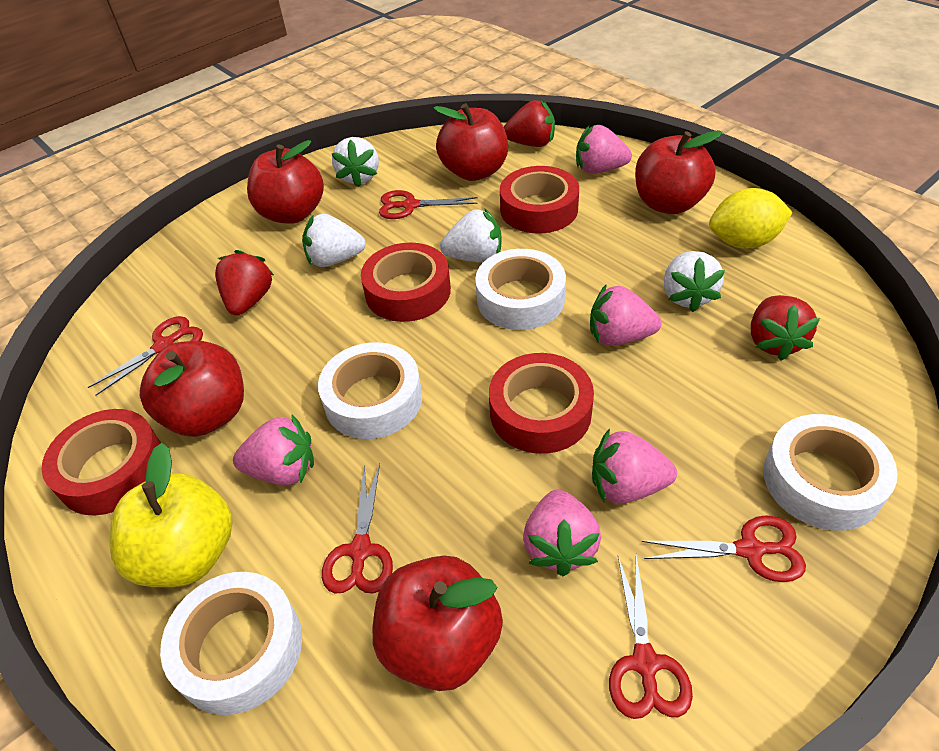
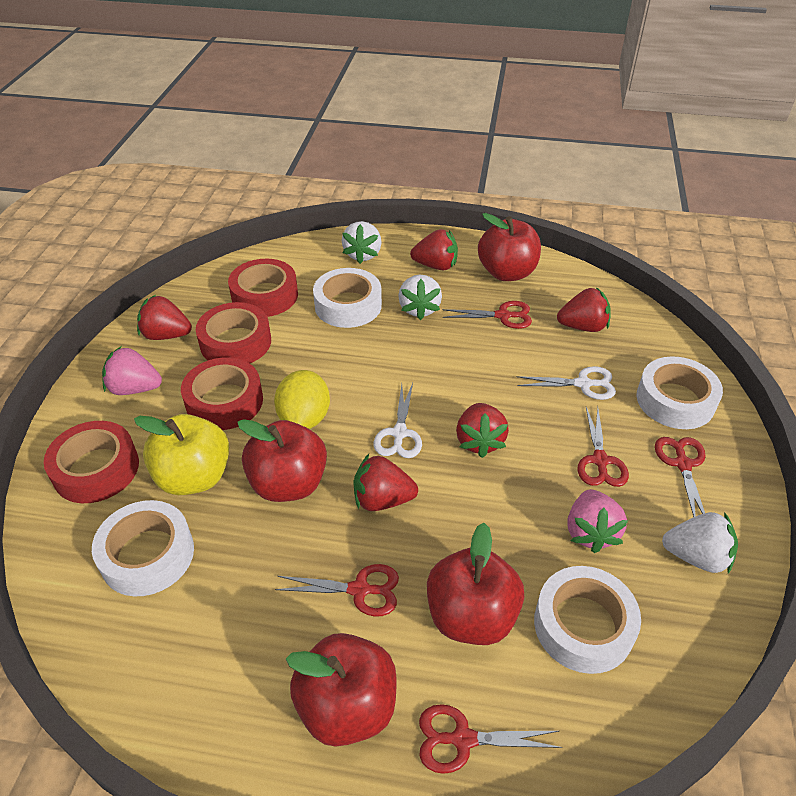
pink strawberry: [233,414,314,485] [523,489,601,576] [576,125,632,174] [590,284,661,346] [592,428,677,504] = 5 -> [102,346,162,395] [567,489,628,553] = 2
red apple: [140,341,244,437] [247,140,324,224] [373,555,503,691] [434,103,508,181] [635,130,723,214] = 5 -> [237,419,327,502] [286,633,397,747] [427,523,524,645] [478,213,541,281] = 4
red strawberry: [215,250,274,316] [504,100,555,147] [751,295,820,361] = 3 -> [137,295,192,340] [354,454,418,511] [410,229,458,270] [456,403,509,458] [557,287,610,332] = 5
white scissors: none = 0 -> [374,383,422,458] [517,366,616,400] = 2
white strawberry: [302,214,366,267] [331,137,379,187] [440,208,502,263] [664,251,725,312] = 4 -> [342,221,382,264] [398,275,442,320] [662,512,738,573] = 3

